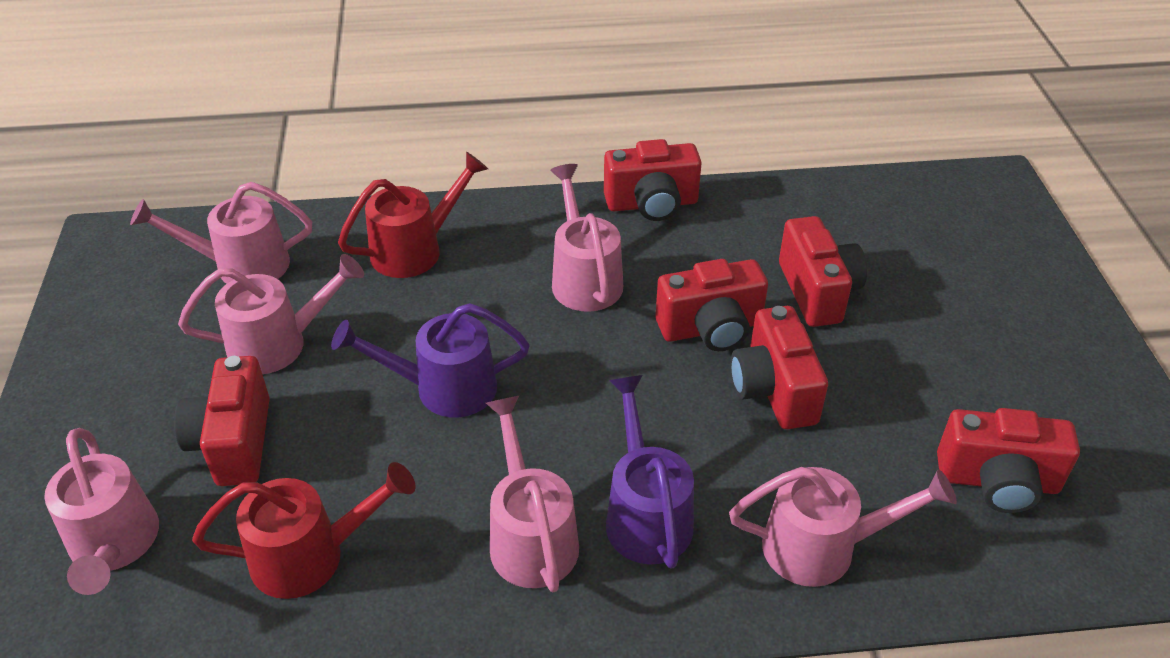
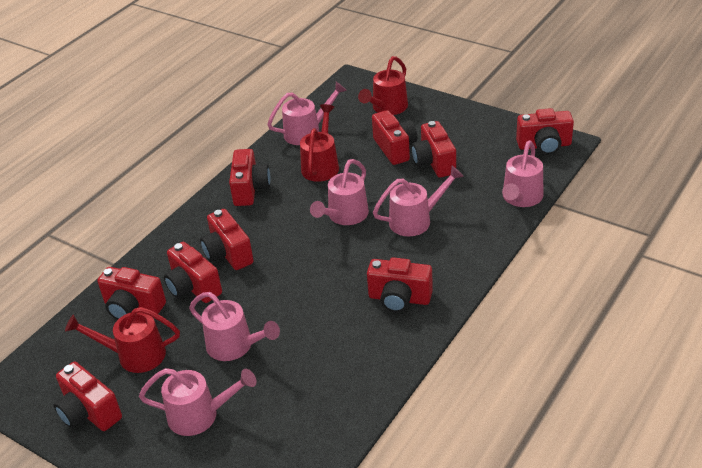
purple watering can: [331,303,529,417] [606,375,694,569] = 2 -> none = 0
red camera: [174,356,270,486] [604,139,702,221] [655,259,768,351] [731,306,828,429] [779,216,867,327] [937,408,1080,513] = 6 -> [54,362,122,431] [97,267,166,320] [164,242,222,303] [200,209,254,270] [229,149,270,206] [367,257,433,312] [372,110,417,165] [411,121,456,178] [516,108,574,155] = 9
red watering can: [192,462,416,599] [338,152,488,278] = 2 -> [65,307,180,373] [300,104,339,182] [358,56,408,115] = 3

